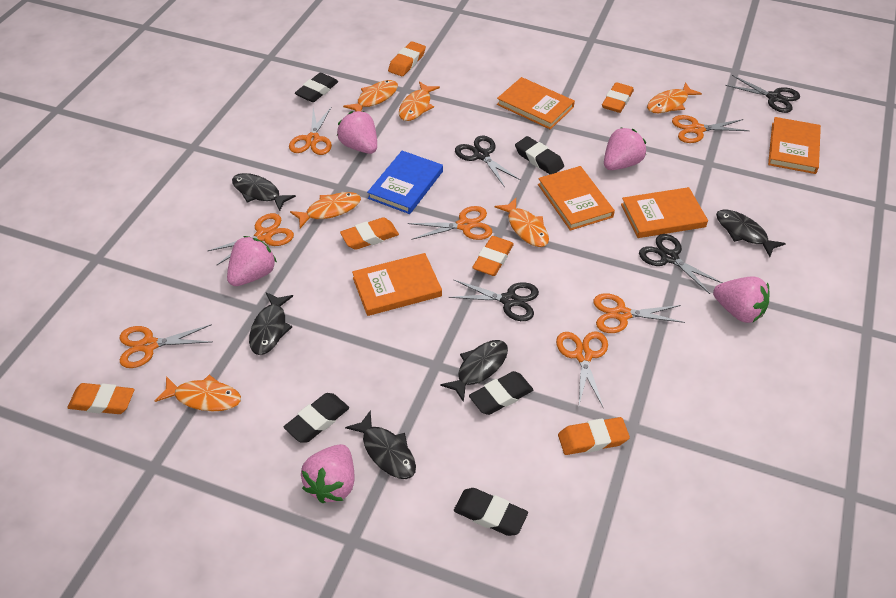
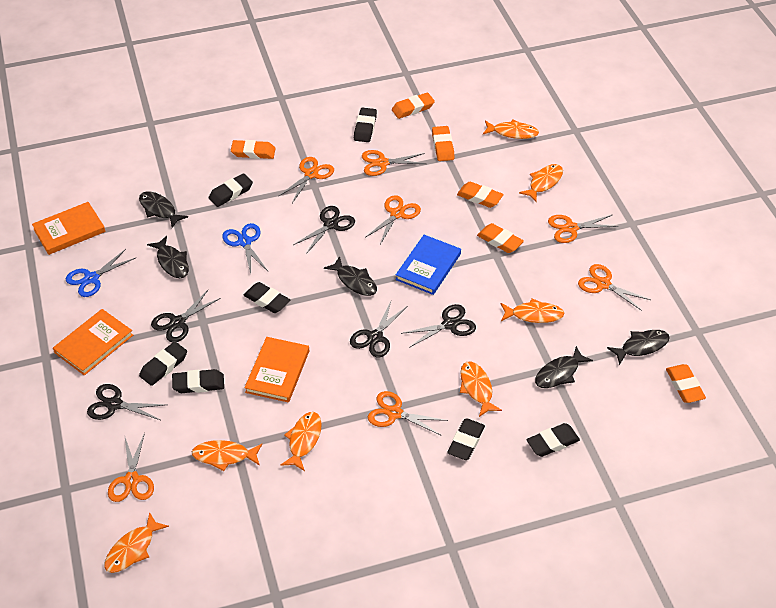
black eraser: [284,393,349,443] [295,73,338,102] [454,488,528,536] [469,371,533,415] [515,136,564,174] = 5 -> [139,342,187,386] [172,369,224,393] [209,173,253,207] [244,282,290,313] [354,108,377,142] [447,419,485,460] [527,423,580,457] = 7
black scissors: [448,280,539,321] [455,136,521,187] [639,234,723,294] [725,75,800,113] = 4 -> [87,384,166,420] [151,290,221,342] [293,206,355,254] [350,301,406,357] [401,304,476,348] = 5
blue scissors: none = 0 -> [66,249,136,297] [222,223,268,275] = 2
orange book: [352,253,442,316] [497,77,575,129] [538,166,615,231] [621,187,708,238] [768,117,821,174] = 5 -> [32,202,106,255] [53,309,133,376] [244,337,309,403] = 3
orange fish: [155,375,241,411] [290,192,361,228] [343,80,398,112] [399,81,440,121] [495,198,549,247] [647,82,702,113] = 6 -> [105,512,169,573] [192,440,262,471] [281,412,322,471] [460,362,502,417] [483,120,539,139] [501,298,564,323] [519,164,563,202] = 7
pink strawberry: [227,236,277,286] [301,444,355,503] [337,111,377,154] [604,127,646,170] [713,277,769,323] = 5 -> none = 0

